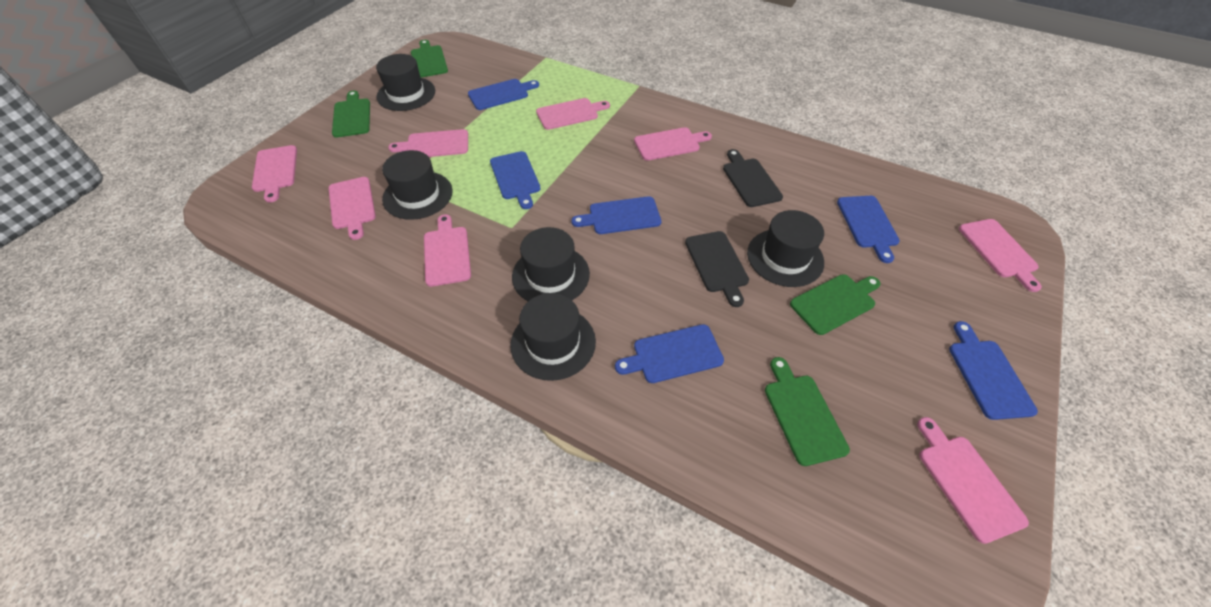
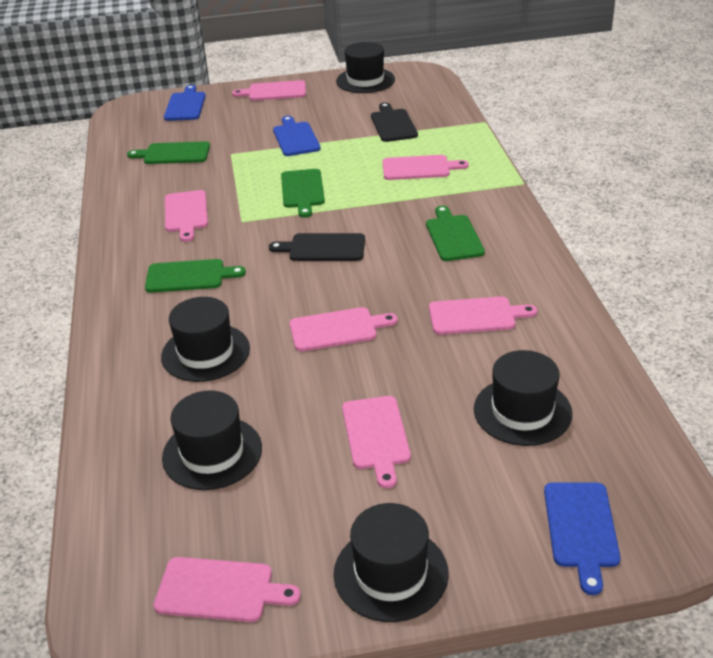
blue cutting board: [468,79,539,110] [490,151,541,209] [571,196,661,234] [615,324,724,383] [837,196,900,263] [949,321,1038,420] = 6 -> [164,85,205,121] [273,116,321,156] [544,483,621,595] = 3
pink cutting board: [252,145,297,203] [328,177,376,240] [388,129,468,157] [424,214,471,287] [536,98,610,130] [634,127,712,161] [917,417,1029,544] [959,219,1042,292] = 8 -> [154,557,301,622] [165,190,208,242] [232,80,306,101] [290,307,398,351] [342,396,411,488] [382,155,469,180] [429,296,537,335] = 7

